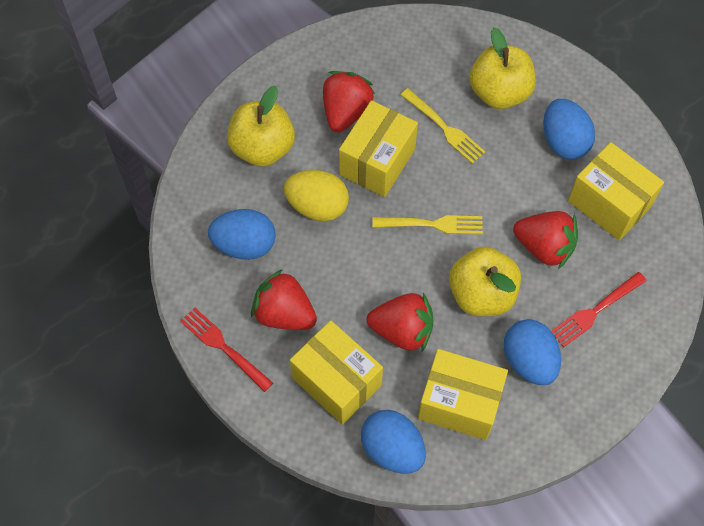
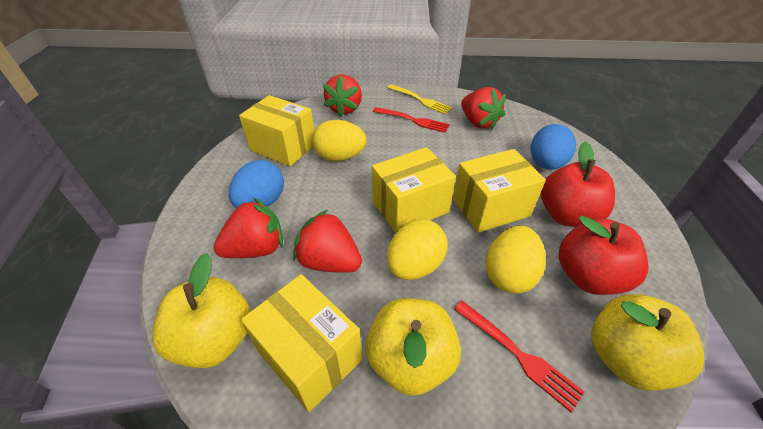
blue egg: [208,209,276,260] [361,410,426,474] [504,319,561,385] [543,99,595,159] = 4 -> [229,160,284,208] [531,124,576,170] = 2
red apple: none = 0 -> [541,141,615,227] [558,216,649,295] = 2
yellow egg: [284,170,349,221] = 1 -> [312,120,367,161] [387,219,448,280] [486,226,546,294] = 3
yellow fork: [373,215,483,235] [400,88,485,164] = 2 -> [387,84,452,114] = 1

